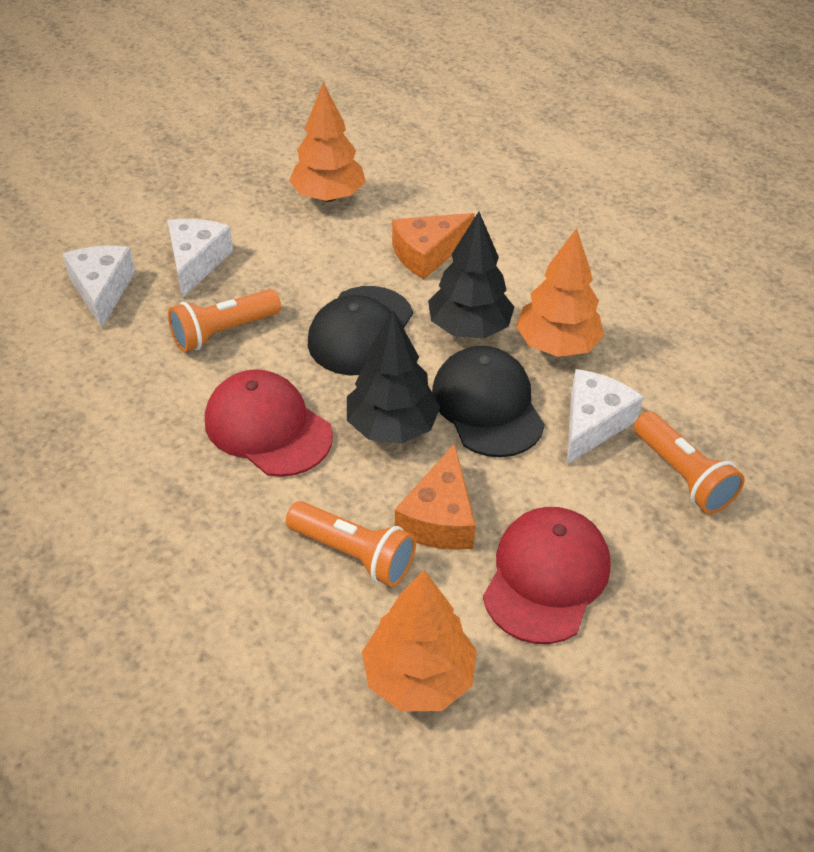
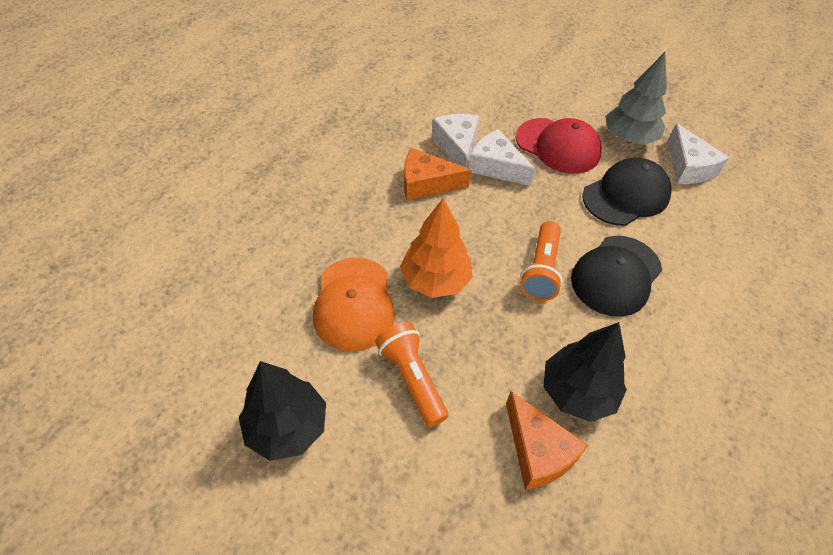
grey tree: none = 0 -> [605,52,667,145] = 1
orange cap: none = 0 -> [313,257,395,352] = 1
orange flashlight: [168,289,281,352] [286,501,416,587] [634,411,745,514] = 3 -> [375,322,448,427] [520,221,563,301] = 2
orange tree: [289,82,366,202] [362,570,477,712] [516,228,604,357] = 3 -> [400,198,473,298] = 1
red cap: [205,369,333,477] [483,507,611,644] = 2 -> [515,118,602,174] = 1

